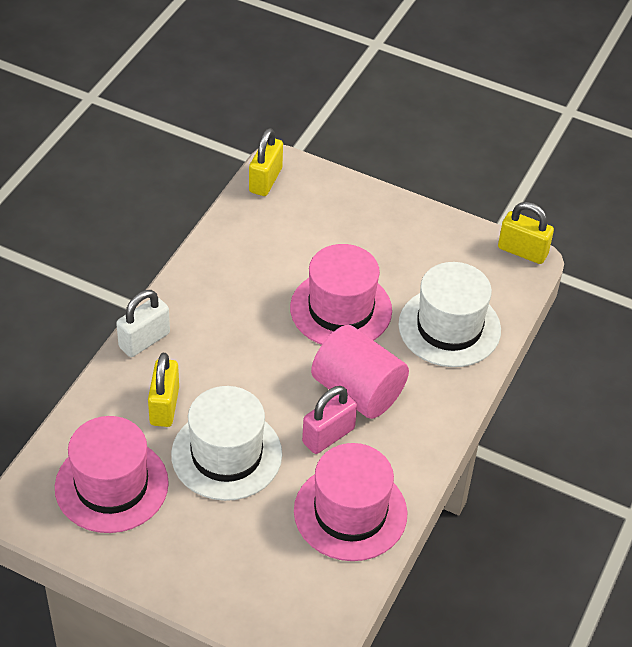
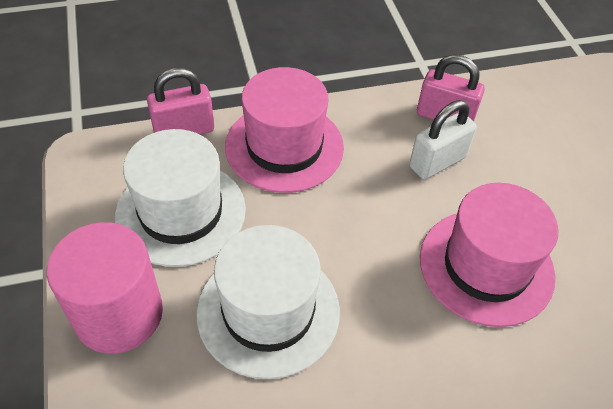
pink hat: [55,416,169,533] [290,244,392,345] [294,443,407,561] = 3 -> [225,67,344,193] [420,183,558,327] = 2
pink padlock: [302,386,357,454] = 1 -> [147,68,214,134] [417,54,485,121] = 2
yellow padlock: [148,353,179,427] [249,128,283,196] [498,202,554,264] = 3 -> none = 0

